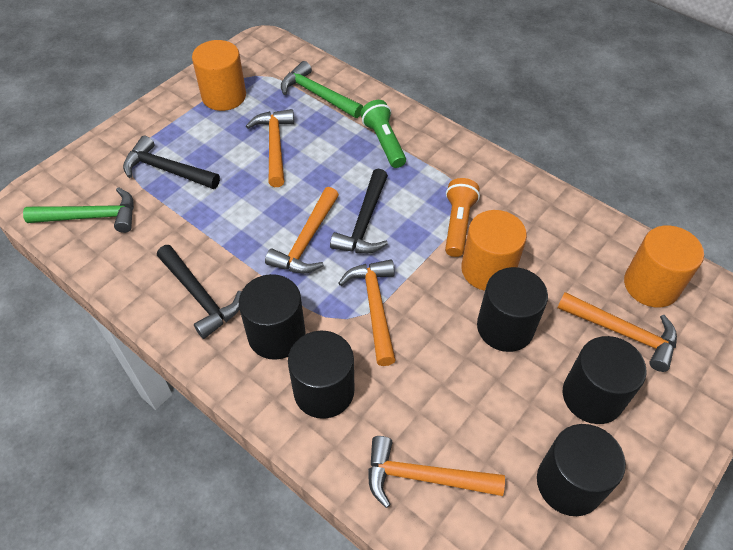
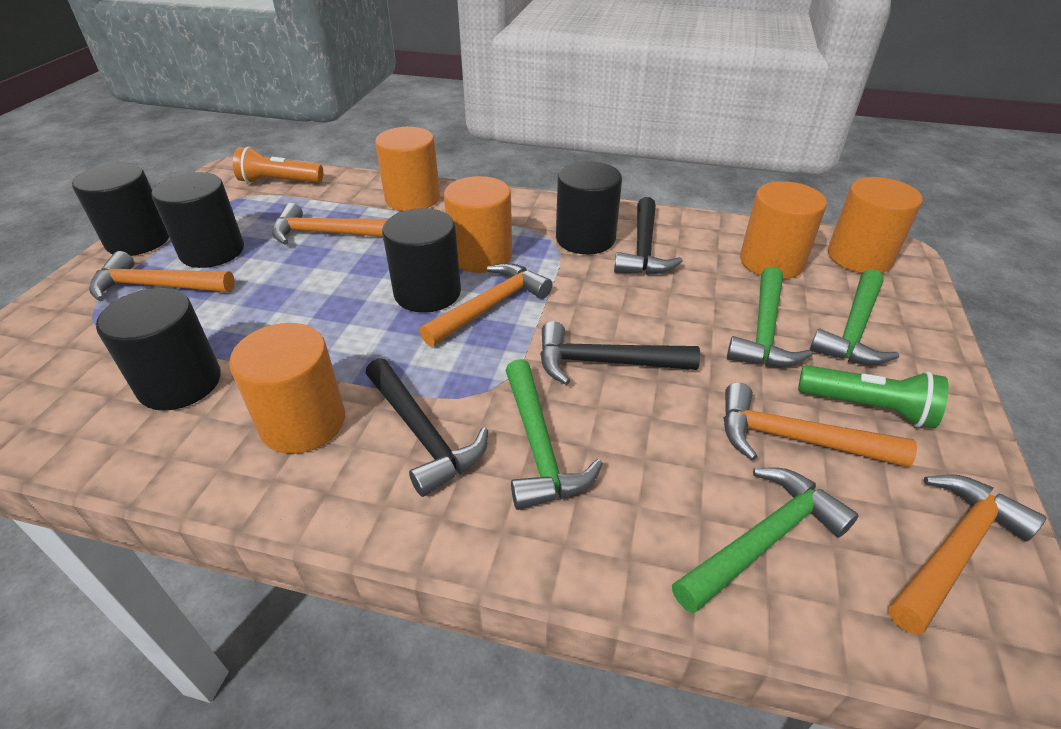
green hammer: [23,187,134,233] [281,61,363,118] = 2 -> [505,359,603,510] [672,467,859,614] [727,267,812,367] [810,269,899,365] = 4
orange cylinder: [192,40,246,111] [461,210,527,291] [624,225,704,307] = 3 -> [229,323,345,454] [375,127,440,211] [444,176,512,273] [740,181,827,279] [828,177,923,273] = 5

